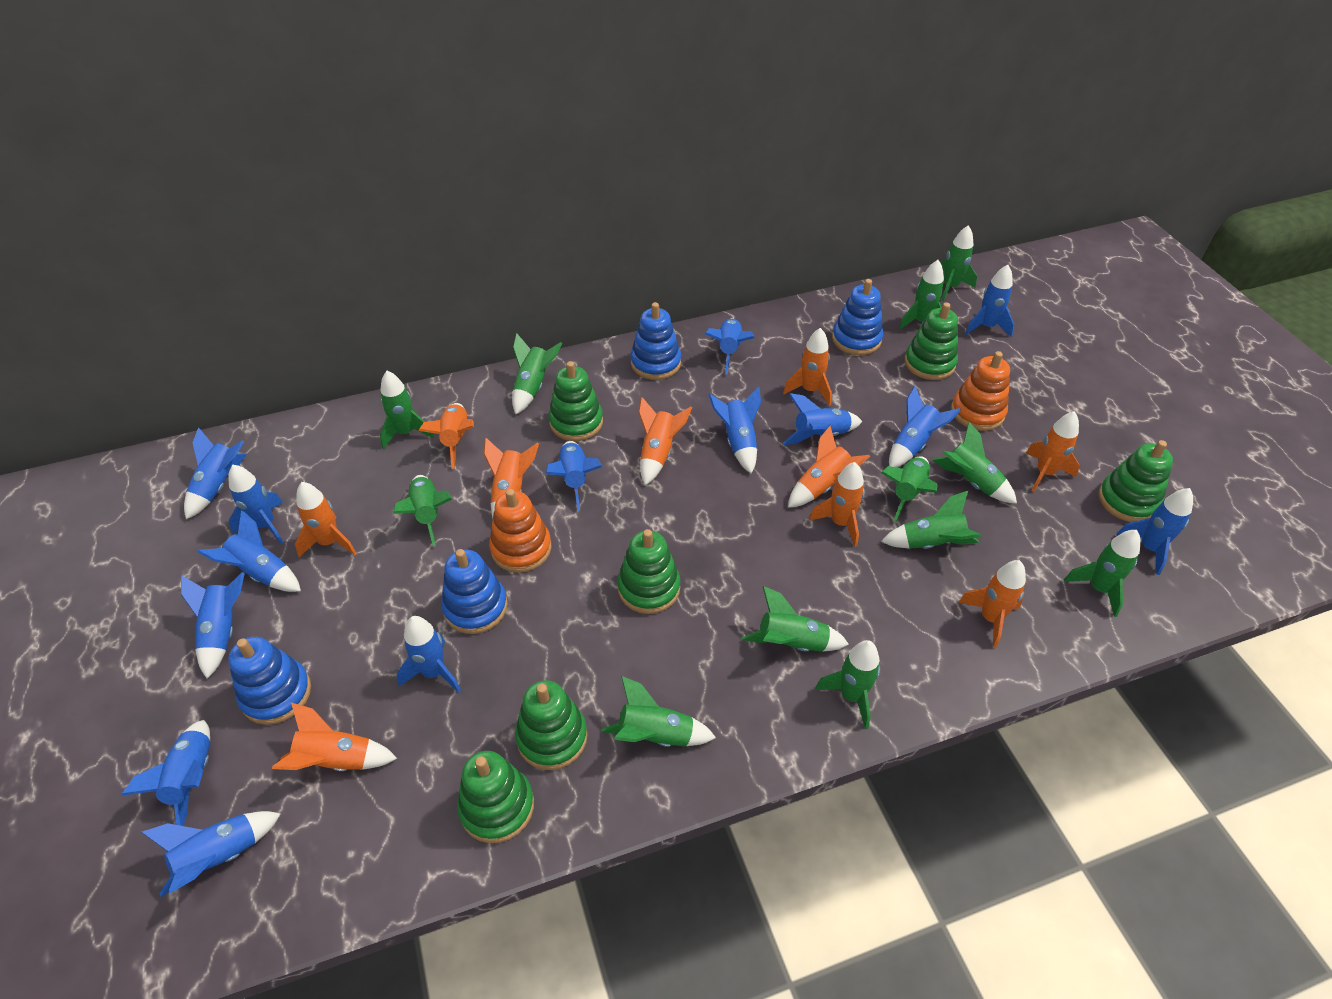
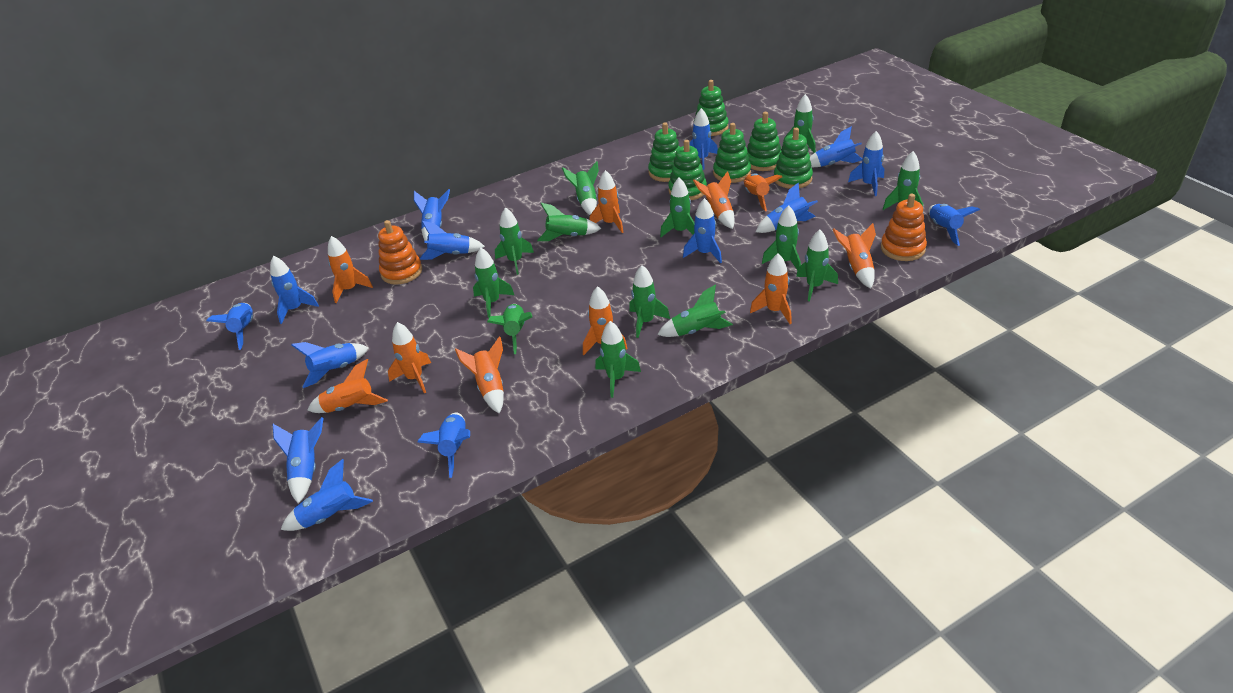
blue stacking toy: [228,637,311,725] [441,549,508,634] [630,302,681,380] [832,279,883,355] = 4 -> none = 0
green rocket: [380,371,434,449] [393,475,452,547] [512,333,562,414] [602,676,716,747] [742,586,849,652] [815,640,880,729] [881,456,937,522] [881,491,982,549] [899,260,944,329] [933,422,1017,504] [941,225,977,301] [1064,530,1141,617] = 12 -> [473,247,514,318] [487,304,532,354] [495,207,534,275] [537,203,601,241] [562,161,599,215] [595,321,641,398] [629,265,670,338] [657,284,733,337] [660,177,694,237] [762,205,801,270] [783,94,816,153] [796,230,838,301] [883,151,923,210] = 13

